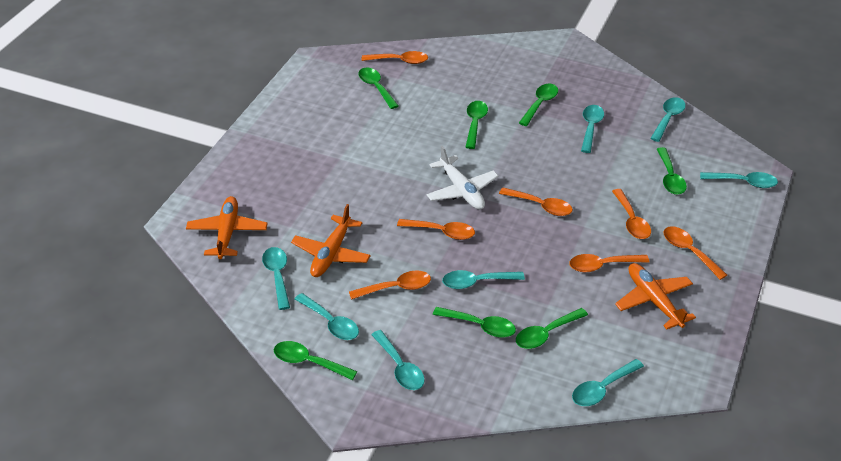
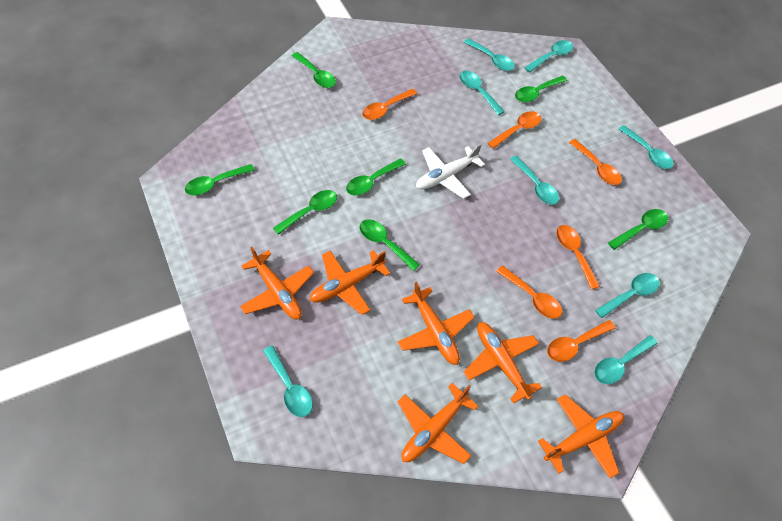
orange plane: [186,196,268,259] [291,204,371,277] [615,263,696,329] = 3 -> [240,247,314,319] [310,250,390,315] [398,282,475,365] [398,383,478,464] [463,322,542,404] [538,394,624,478] = 6
orange spoon: [349,270,431,300] [362,51,428,64] [397,219,475,240] [499,188,573,216] [569,254,650,272] [612,189,651,239] [663,226,727,280] = 7 -> [362,89,417,120] [488,111,541,149] [496,265,562,319] [547,320,616,362] [556,225,600,290] [569,139,622,185] = 6

